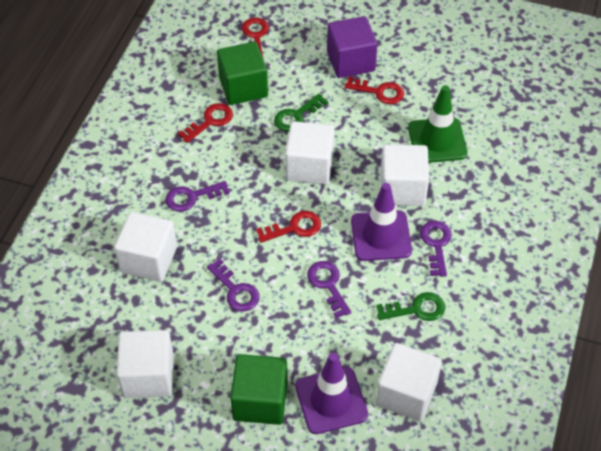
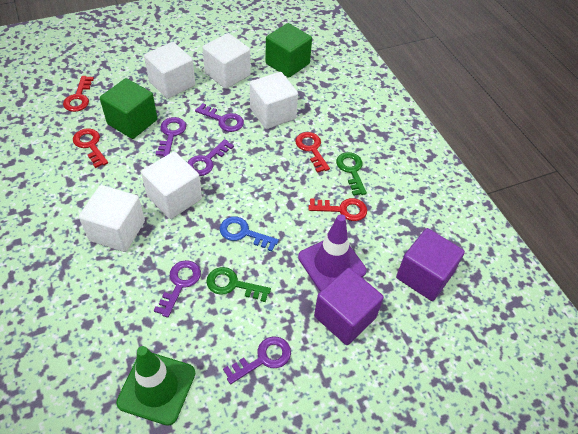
blue key: none = 0 -> [220,217,279,252] = 1
purple cube: [327,16,378,78] = 1 -> [314,268,384,345] [396,228,465,301] = 2
purple key: [165,181,230,212] [207,259,260,312] [307,261,351,318] [420,221,452,277] = 4 -> [154,260,201,318] [156,117,186,157] [187,139,234,176] [195,103,244,132] [223,336,291,384] = 5
purple traffic cone: [295,353,368,434] [351,183,412,261] = 2 -> [298,214,367,292] = 1

